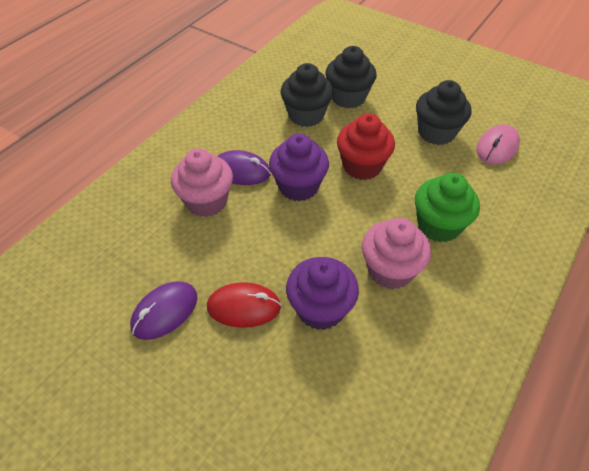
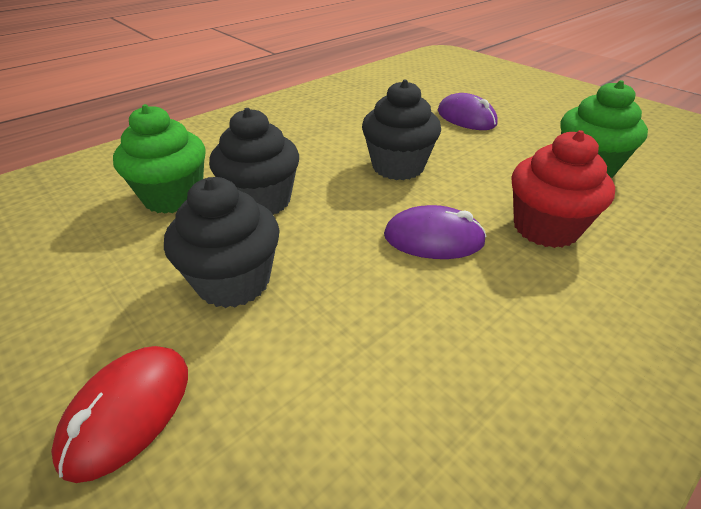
green cupcake: [415,173,480,242] = 1 -> [113,104,206,214] [560,80,648,178] = 2
pink cupcake: [171,148,233,217] [362,218,431,289] = 2 -> none = 0
pink mouse: [476,124,520,165] = 1 -> none = 0
purple cupcake: [269,134,329,201] [286,257,359,330] = 2 -> none = 0

